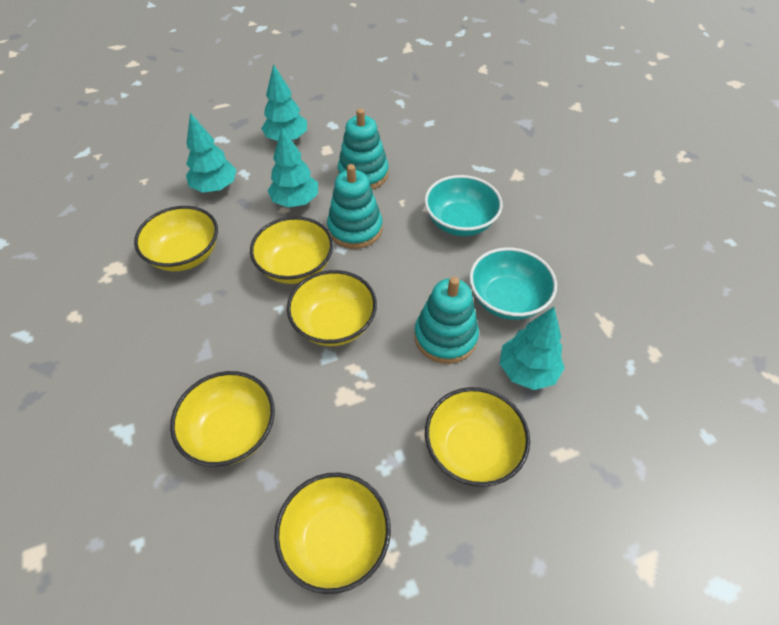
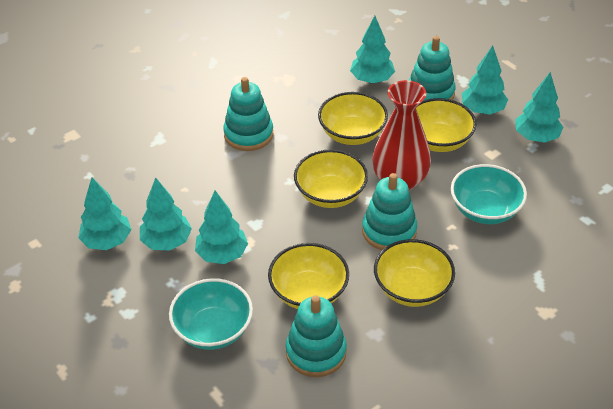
red vase: none = 0 -> [372,80,431,191] = 1
turquoise stacking toy: [327,164,383,249] [338,109,389,189] [414,277,479,364] = 3 -> [223,77,273,151] [286,295,347,377] [362,173,417,250] [409,36,456,100] = 4
turquoise tree: [186,113,237,193] [261,64,307,141] [267,128,318,207] [499,307,565,390] = 4 -> [78,177,132,250] [140,178,192,251] [195,190,248,264] [350,16,395,83] [462,45,508,115] [515,72,563,143] = 6
yellow bowl: [134,206,218,271] [170,371,275,467] [250,216,333,284] [274,472,391,594] [287,270,377,346] [425,387,530,487] = 6 -> [268,243,349,309] [294,149,368,208] [318,92,388,145] [374,239,455,307] [416,98,477,152] = 5

